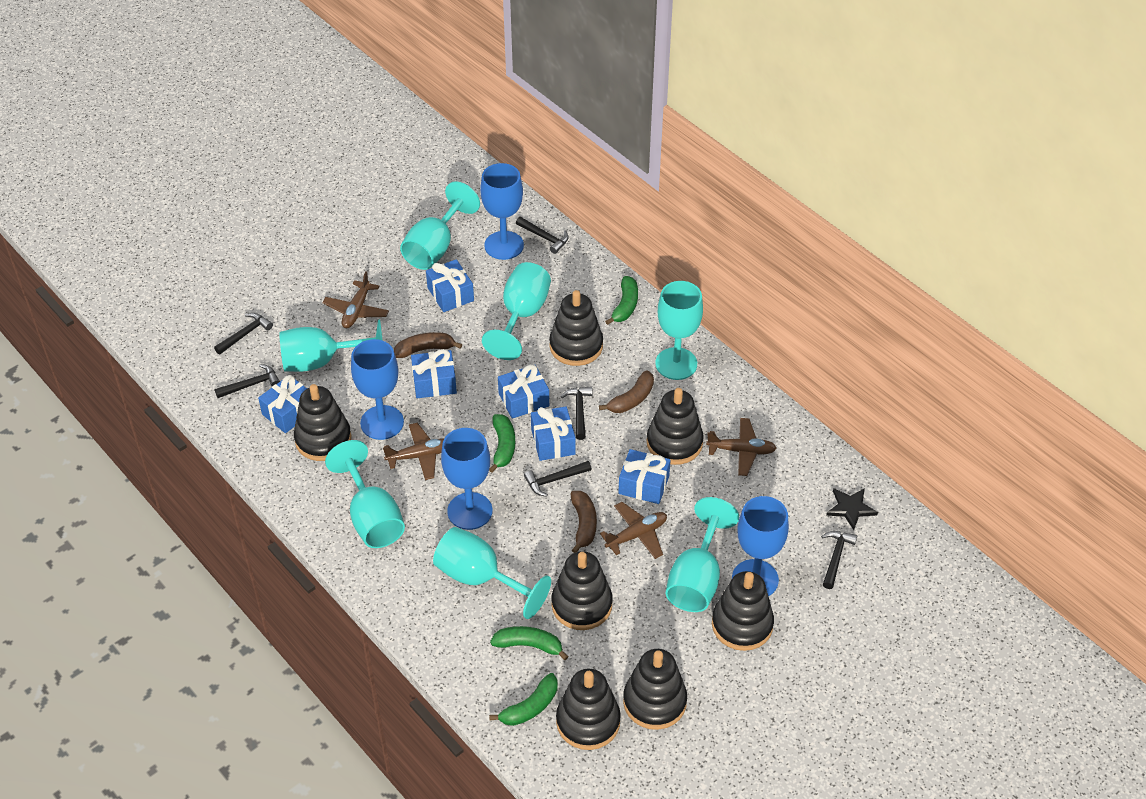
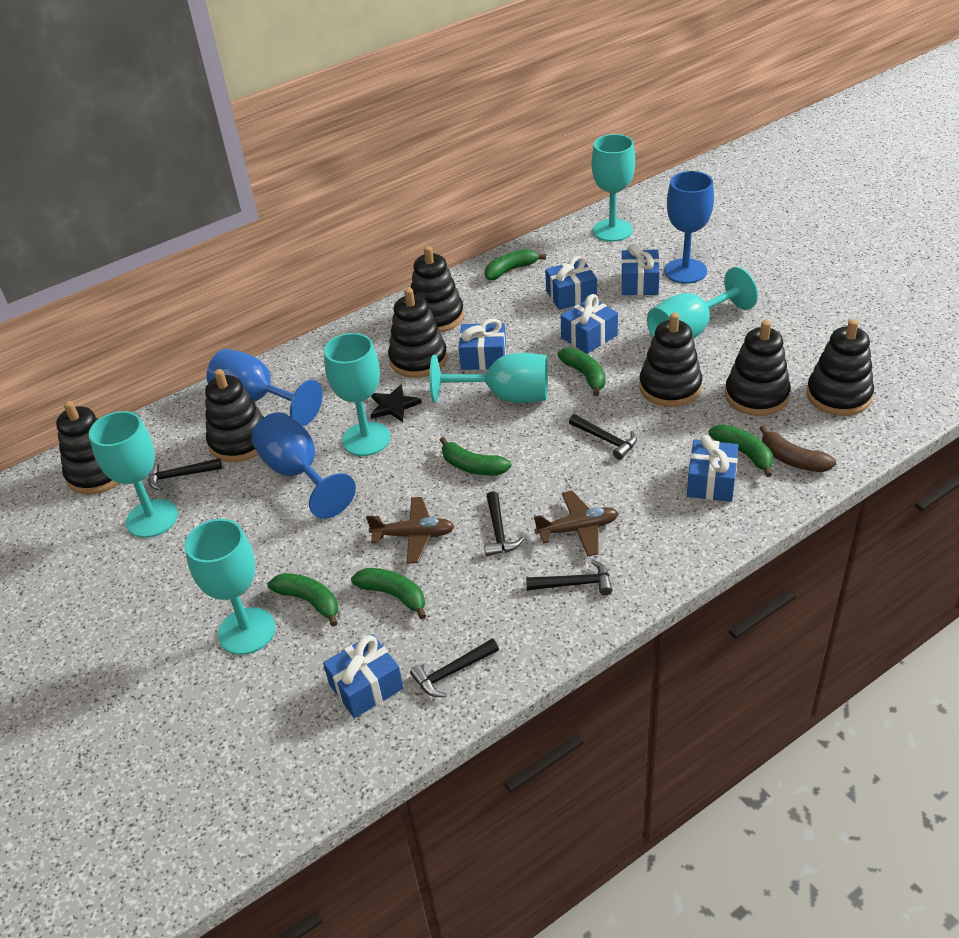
black hammer: [214,313,273,354] [215,364,280,398] [516,217,569,254] [524,461,591,497] [561,386,593,440] [821,531,857,589] = 6 -> [148,458,222,491] [410,639,499,697] [484,491,524,556] [526,559,612,595] [569,414,637,460] = 5
blue goblet: [351,339,404,440] [441,428,492,530] [480,163,524,260] [732,496,789,597] = 4 -> [207,349,323,426] [251,412,356,519] [664,171,714,284] = 3
brown banana: [394,332,462,358] [571,491,597,553] [599,370,654,413] = 3 -> [759,426,836,472] = 1
brown plane: [323,271,389,328] [383,423,444,480] [600,502,667,559] [706,418,777,476] = 4 -> [366,497,455,564] [534,491,618,557] = 2
green banana: [489,414,515,473] [489,673,557,726] [490,626,569,660] [605,276,638,325] = 4 -> [268,573,338,626] [351,568,426,620] [440,437,512,476] [485,249,546,280] [558,348,605,396] [708,424,773,477] = 6
turquoise goblet: [279,319,383,372] [325,440,405,548] [400,181,480,270] [433,527,551,619] [482,262,551,360] [655,281,703,380] [666,497,739,612] = 7 -> [89,411,178,538] [185,519,275,655] [324,333,391,456] [430,353,548,403] [591,134,635,242] [647,267,758,339] = 6

